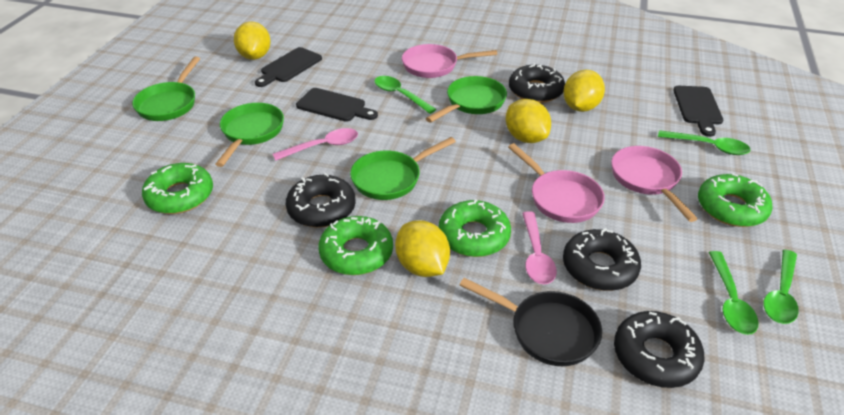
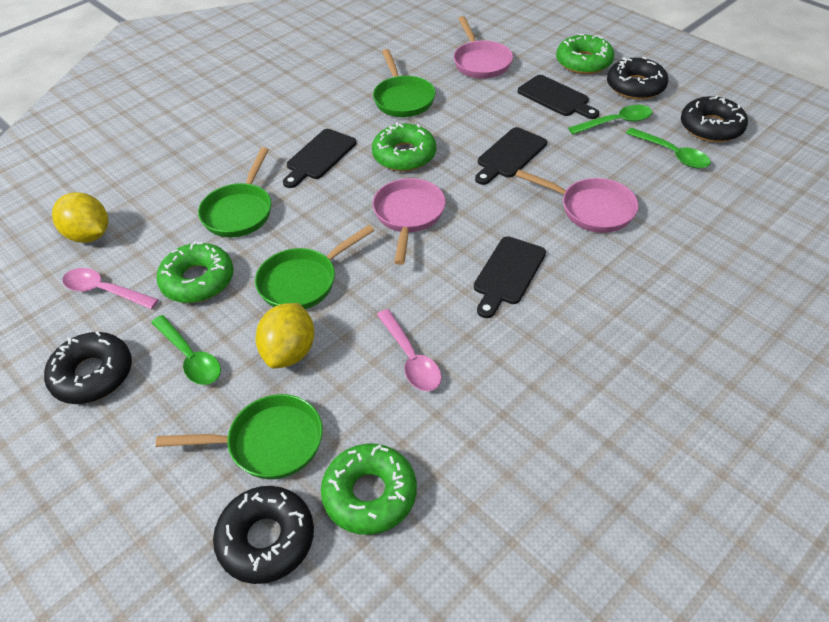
black cutting board: [255,47,322,87] [296,88,378,122] [673,86,723,137] = 3 -> [283,129,356,188] [474,236,546,318] [475,127,547,185] [518,75,599,119] = 4
black pan: [460,278,602,366] = 1 -> none = 0
green spoon: [374,76,436,114] [658,130,751,155] [709,251,759,335] [763,250,799,324] = 4 -> [151,315,221,385] [568,105,652,134] [626,128,711,169] = 3
yellow lemon: [234,21,271,60] [395,220,450,277] [506,99,551,143] [563,70,605,112] = 4 -> [52,192,109,243] [256,303,314,369] = 2

